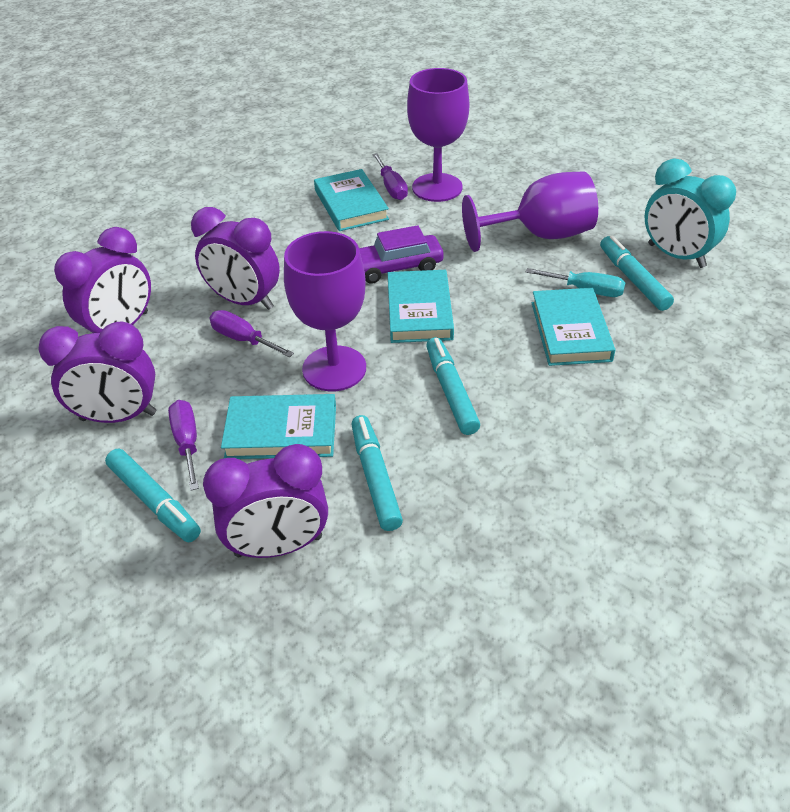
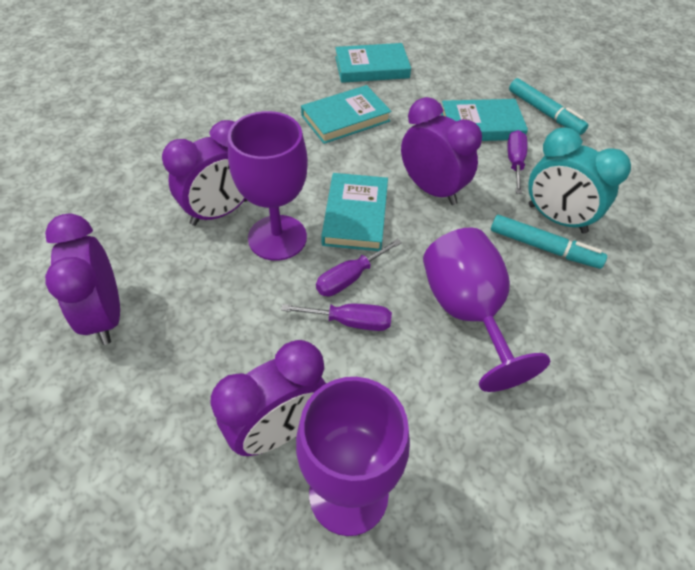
purple car: [359,225,444,284] = 1 -> none = 0
turquoise marker: [105,449,201,542] [351,415,403,531] [426,337,480,435] [600,236,674,311] = 4 -> [491,215,607,269] [509,78,588,135] = 2
turquoise screwdriver: [526,268,625,297] = 1 -> none = 0

